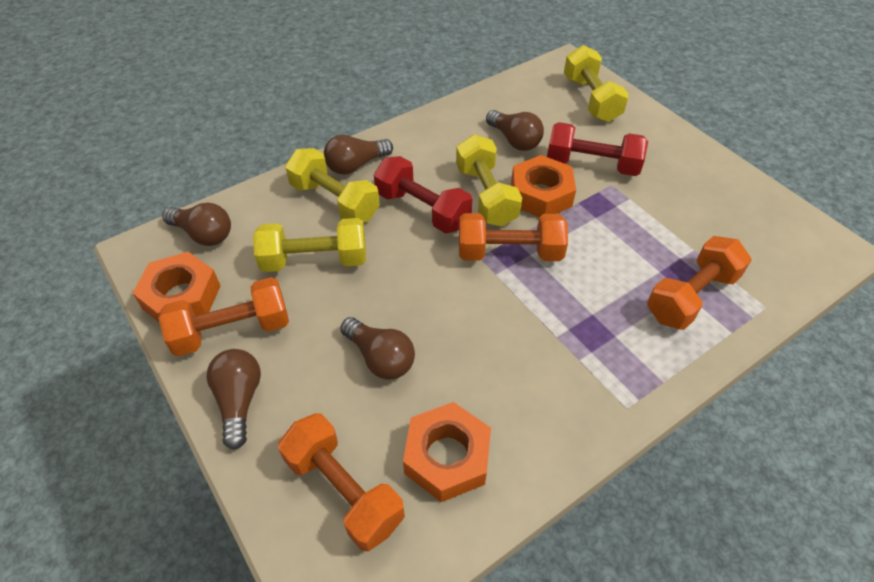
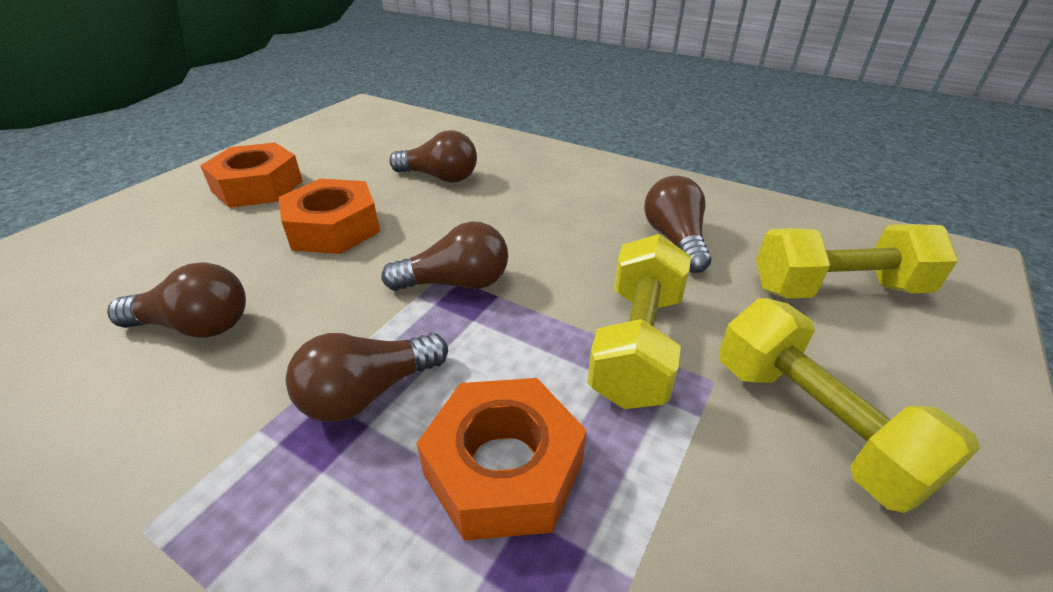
orange dumbbell: [158,277,289,356] [278,413,405,552] [459,213,568,261] [647,236,752,330] = 4 -> none = 0
red dumbbell: [374,156,472,233] [547,122,648,176] = 2 -> none = 0
yellow dumbbell: [253,218,366,272] [285,148,380,223] [456,135,522,227] [564,45,629,122] = 4 -> [587,234,691,409] [719,298,980,513] [756,224,958,299] = 3

